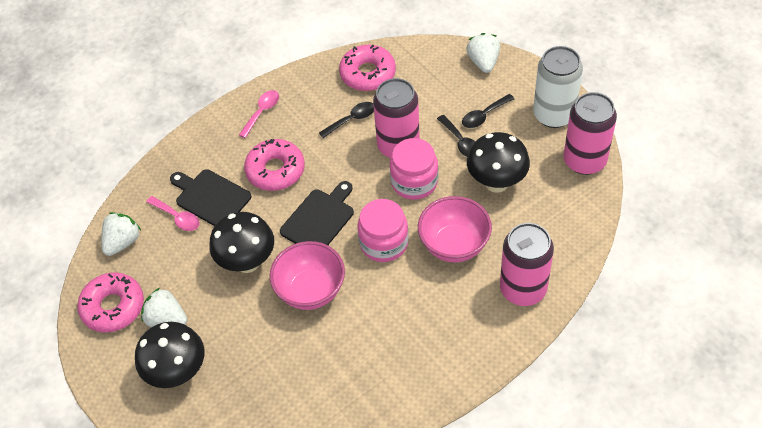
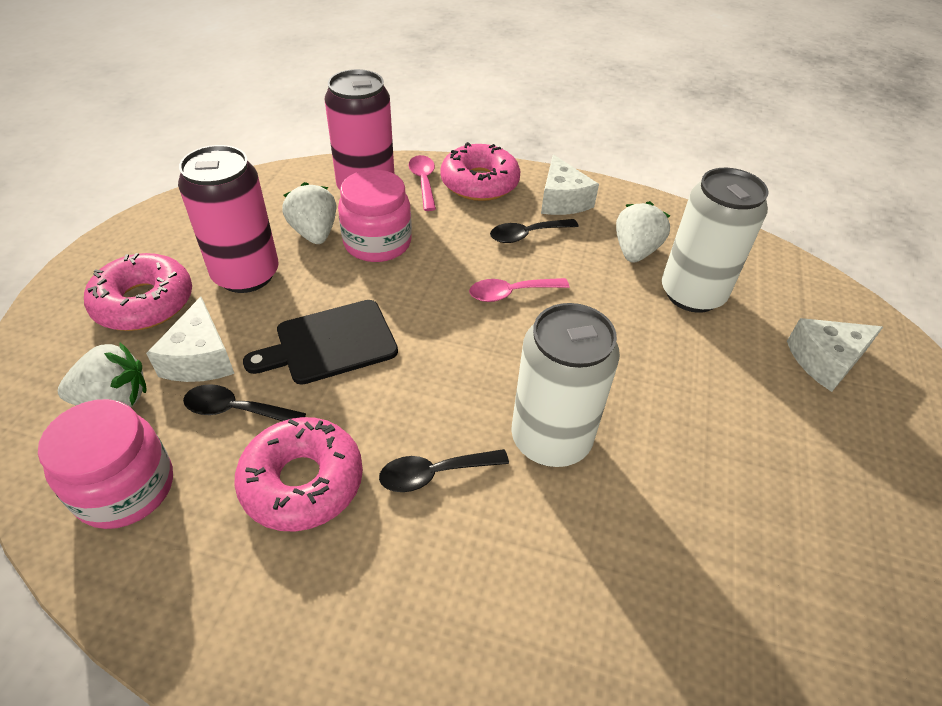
black cutting board: [170,169,251,226] [280,181,354,245] = 2 -> [243,300,398,385] = 1
black mushroom: [135,322,205,388] [209,212,274,273] [467,132,530,193] = 3 -> none = 0
pink bowl: [270,241,345,310] [418,196,492,262] = 2 -> none = 0
pink can: [373,78,420,158] [500,223,554,306] [563,92,617,175] = 3 -> [178,145,279,293] [325,69,394,190] = 2
white can: [533,46,583,128] = 1 -> [511,303,620,467] [662,168,769,313] = 2
white cheese: none = 0 -> [146,297,234,382] [541,155,599,215] [787,318,883,392] = 3

